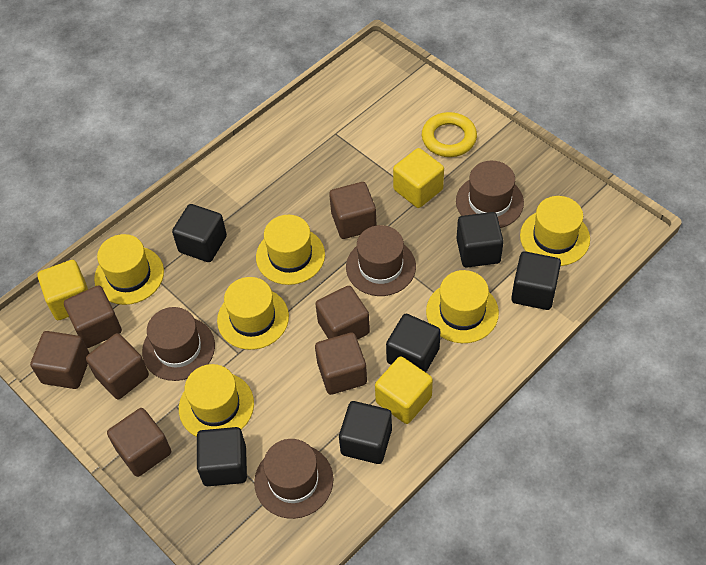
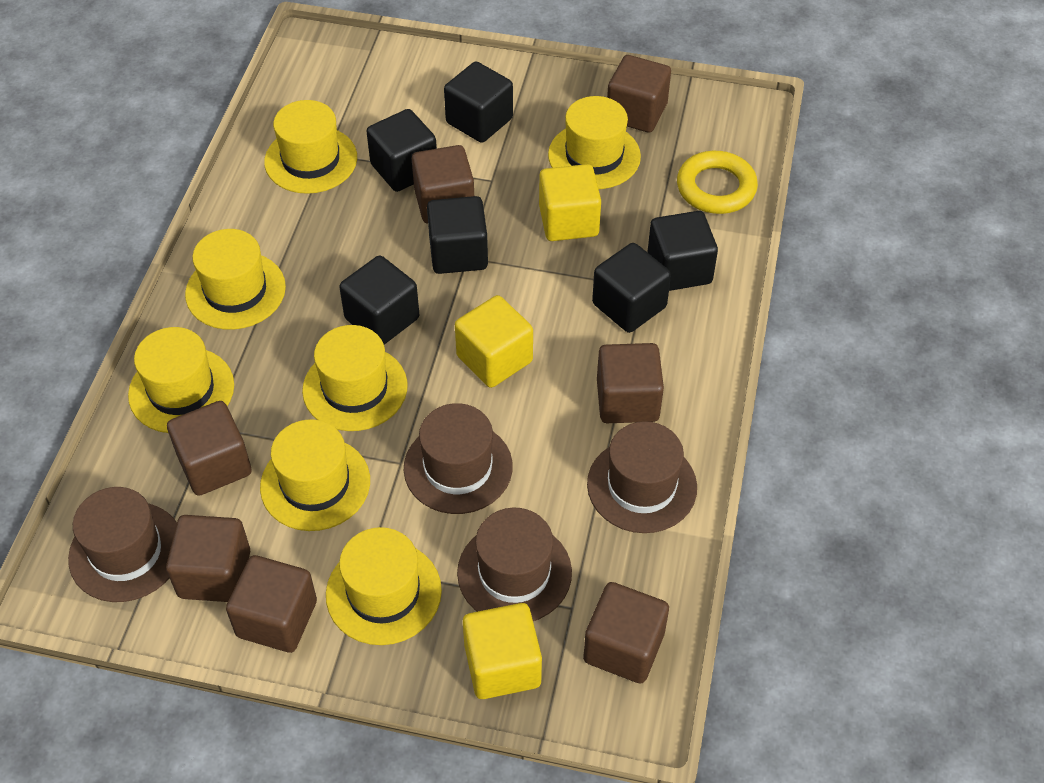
yellow hat: [94,234,164,305] [179,364,254,437] [217,277,289,350] [256,215,325,285] [426,270,499,343] [520,196,590,266] = 6 -> [128,327,234,433] [185,229,286,330] [260,419,370,531] [264,100,357,194] [302,325,408,431] [326,527,442,645] [548,96,641,189] = 7

